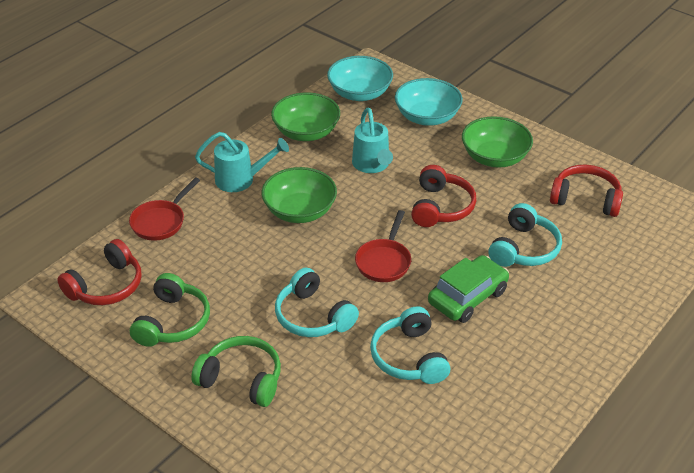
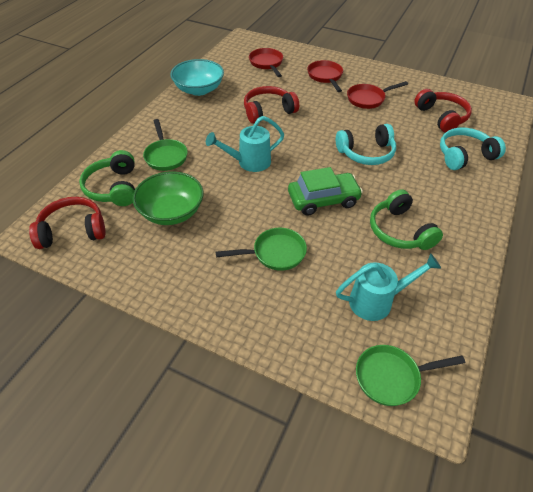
green bowl: [262,167,337,223] [271,92,340,141] [462,116,533,168] = 3 -> [132,171,204,225] = 1
green pan: none = 0 -> [143,119,188,171] [216,228,307,271] [356,345,465,406] = 3
red pan: [129,177,200,241] [355,210,411,282] = 2 -> [249,48,283,77] [307,60,343,92] [347,81,408,109] = 3
turquoise bowl: [327,56,393,101] [395,78,463,126] = 2 -> [170,59,224,96] = 1
turquoise headphones: [275,267,359,337] [370,306,450,384] [488,203,562,267] = 3 -> [336,124,396,165] [440,127,506,170] = 2

